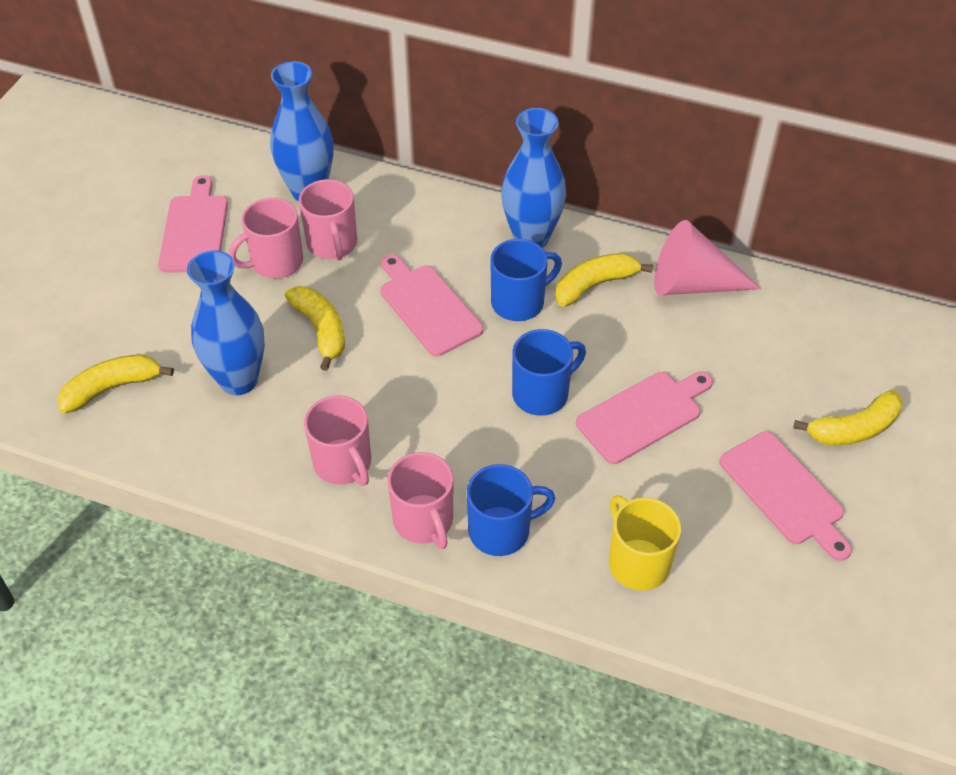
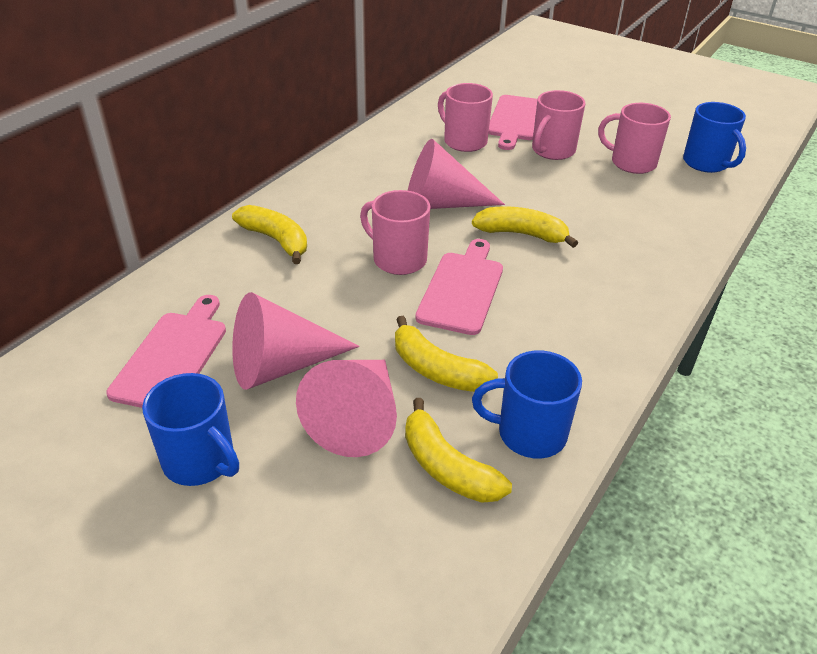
blue vase: [187,250,265,395] [270,61,334,201] [501,108,566,248] = 3 -> none = 0
pink cone: [654,220,762,295] = 1 -> [232,292,360,390] [296,360,397,457] [408,139,505,209] = 3
pink cutting board: [158,175,228,273] [380,255,483,356] [576,372,713,464] [719,431,852,561] = 4 -> [106,295,226,408] [415,239,503,335] [489,95,537,150] = 3
yellow mug: [609,496,681,591] = 1 -> none = 0

